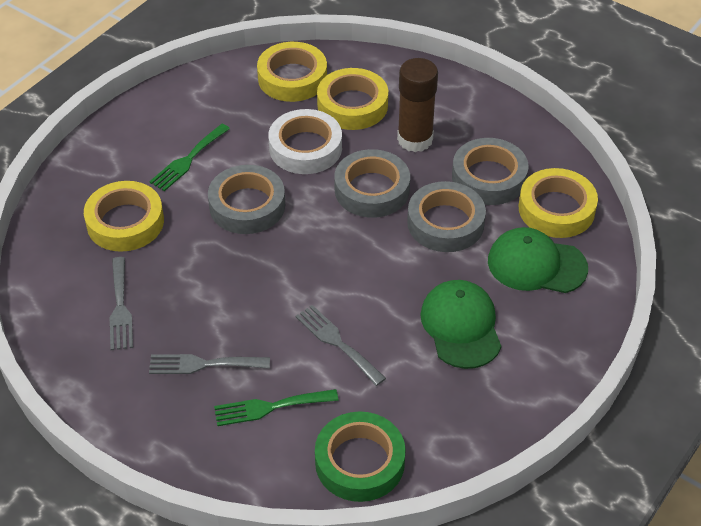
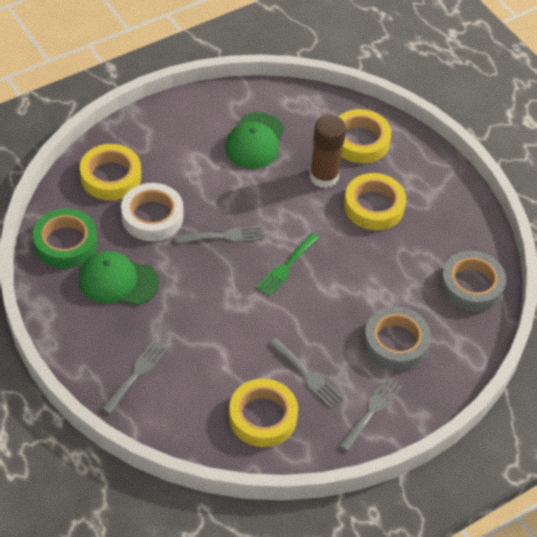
green fork: [149,124,230,191] [214,389,339,426] = 2 -> [256,233,319,297] = 1
grey fork: [110,257,133,350] [149,354,270,374] [295,305,386,386] = 3 -> [101,340,168,414] [175,226,265,243] [269,338,344,408] [339,377,402,452] = 4
grey tape: [208,165,285,234] [334,149,410,218] [407,181,486,252] [452,138,529,205] = 4 -> [364,306,431,371] [440,251,506,312] = 2

